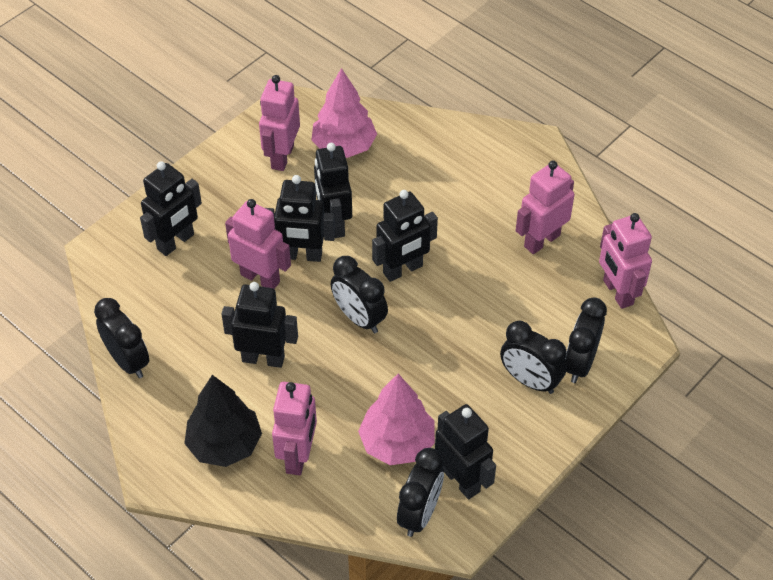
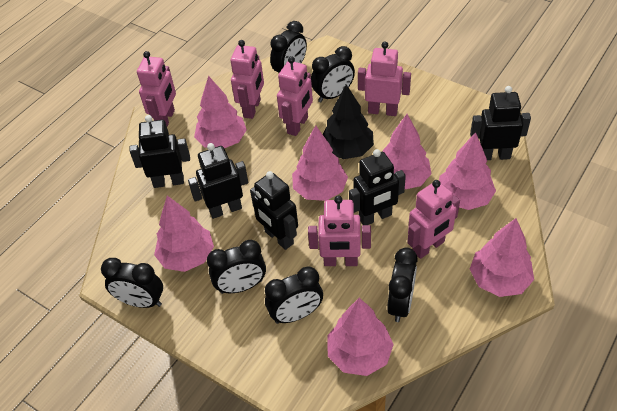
black clock: [94,298,149,378] [331,256,388,333] [397,448,444,537] [500,321,567,394] [565,297,607,383] = 5 -> [101,258,163,308] [207,240,266,294] [265,266,323,324] [270,21,307,73] [311,46,355,102] [387,248,418,322] = 6
black robot: [140,161,202,256] [221,282,298,368] [266,175,335,262] [314,143,352,238] [372,190,438,282] [435,404,496,500] = 6 -> [129,115,190,188] [188,143,248,219] [250,171,298,250] [349,149,406,225] [470,86,531,160] = 5
pink robot: [225,199,291,289] [259,75,300,171] [272,382,317,475] [516,161,575,254] [599,213,652,309] = 5 -> [137,51,176,126] [230,40,264,119] [277,56,313,136] [308,196,371,266] [358,42,411,116] [407,180,460,259] = 6
pink tree: [311,68,377,158] [358,374,435,465] = 2 -> [154,196,214,272] [194,76,247,148] [292,125,348,201] [327,298,394,376] [383,114,432,189] [439,132,496,210] [470,218,534,297] = 7

